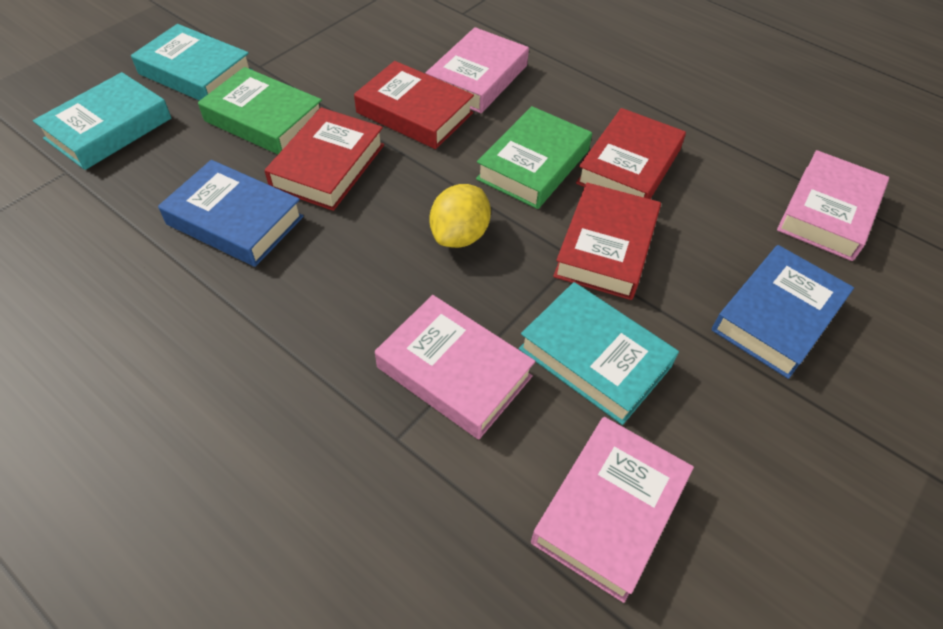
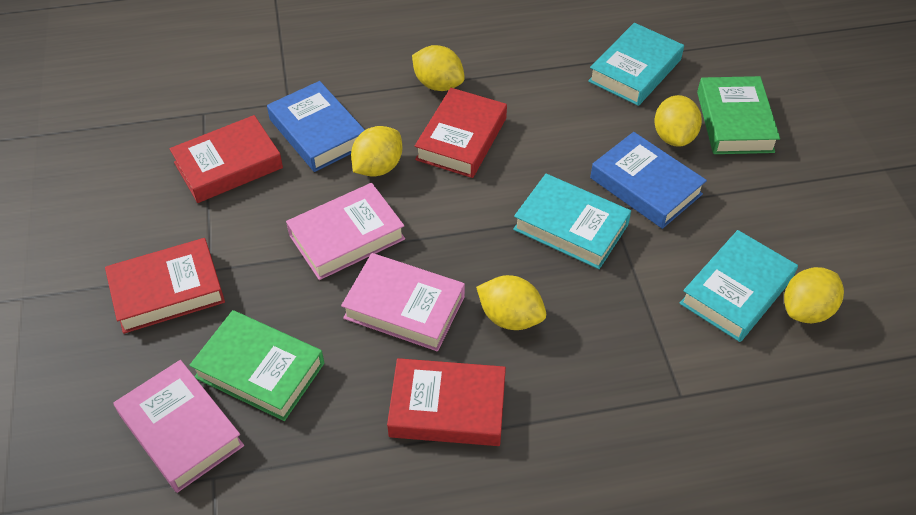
pink book: [375,295,535,439] [426,27,529,113] [531,417,694,603] [777,150,889,261] = 4 -> [114,360,244,493] [286,183,405,280] [341,253,465,351] = 3
yellow lemon: [429,184,491,248] = 1 -> [351,126,402,177] [412,45,465,91] [476,275,546,330] [654,95,702,147] [784,267,844,323] = 5

